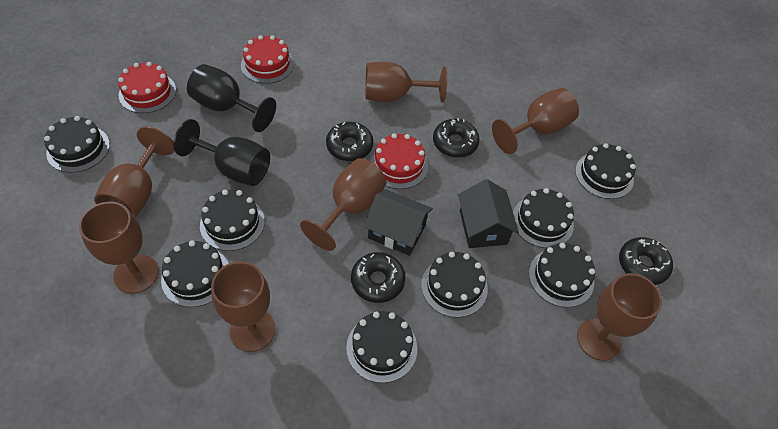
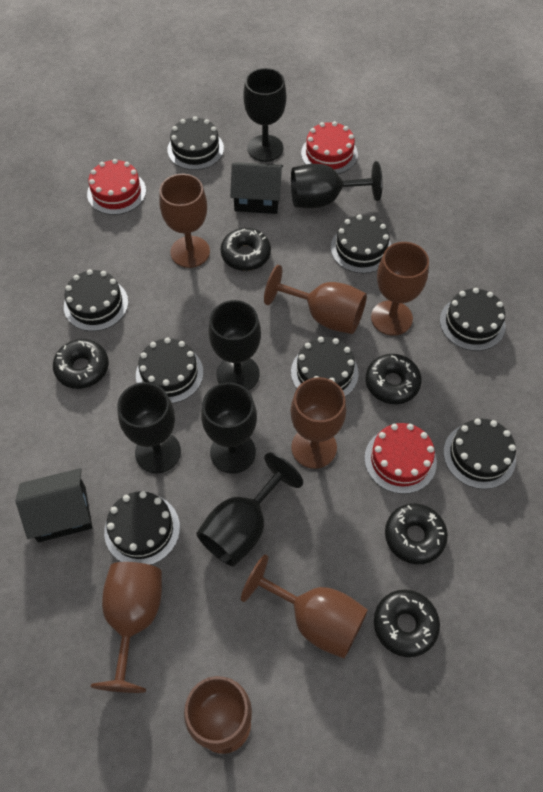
black donut: [326,122,373,161] [351,252,405,303] [433,118,480,158] [619,237,673,285] = 4 -> [53,339,109,389] [221,228,271,271] [366,354,422,404] [374,590,440,657] [385,504,448,564] = 5
black goblet: [173,119,270,186] [187,64,276,132] = 2 -> [117,382,181,473] [196,453,303,567] [201,382,257,474] [209,300,261,391] [243,68,286,162] [291,161,383,208] = 6

